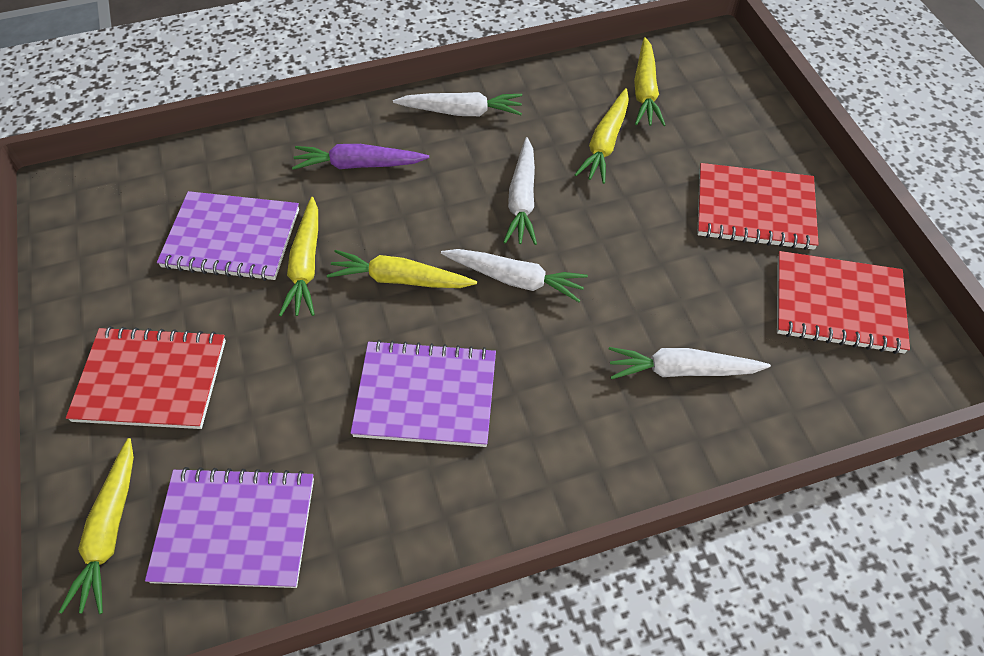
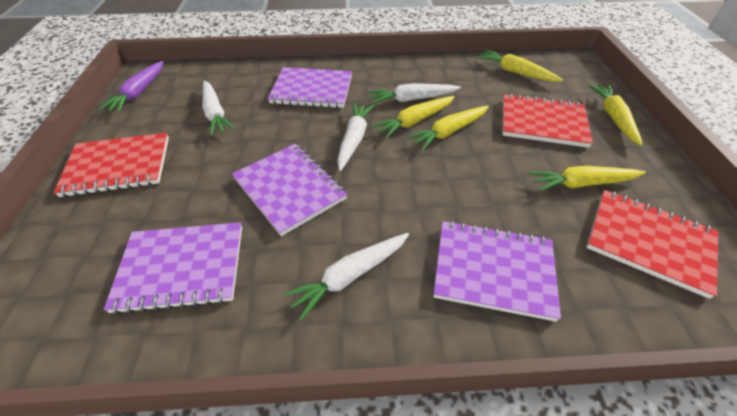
purple notebook: [145,467,314,588] [157,191,299,281] [351,340,496,447] = 3 -> [104,222,242,315] [232,144,347,236] [268,67,352,108] [434,221,561,322] = 4

